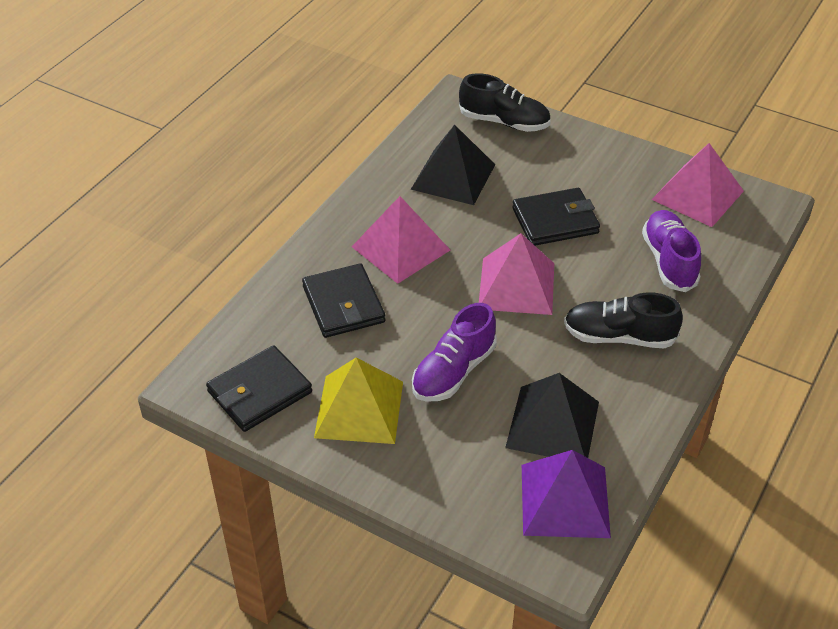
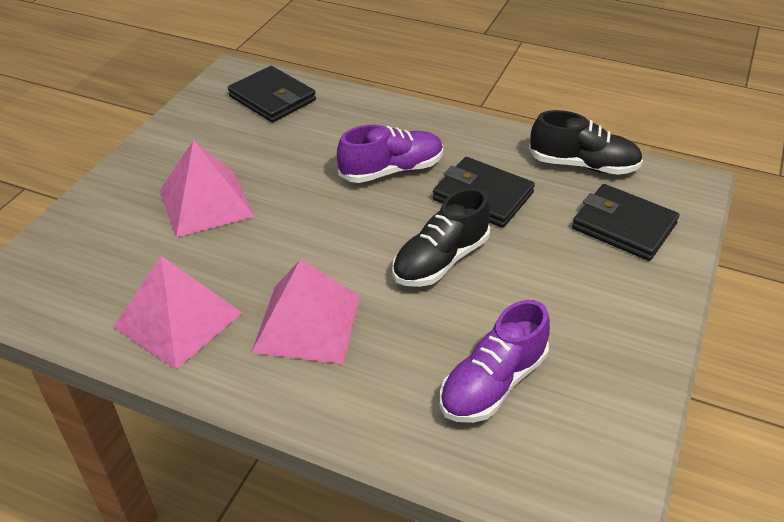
black pyramid: [410,125,495,205] [505,373,599,458] = 2 -> none = 0
purple pyramid: [522,450,611,538] = 1 -> none = 0
yellow pyramid: [314,358,403,444] = 1 -> none = 0

